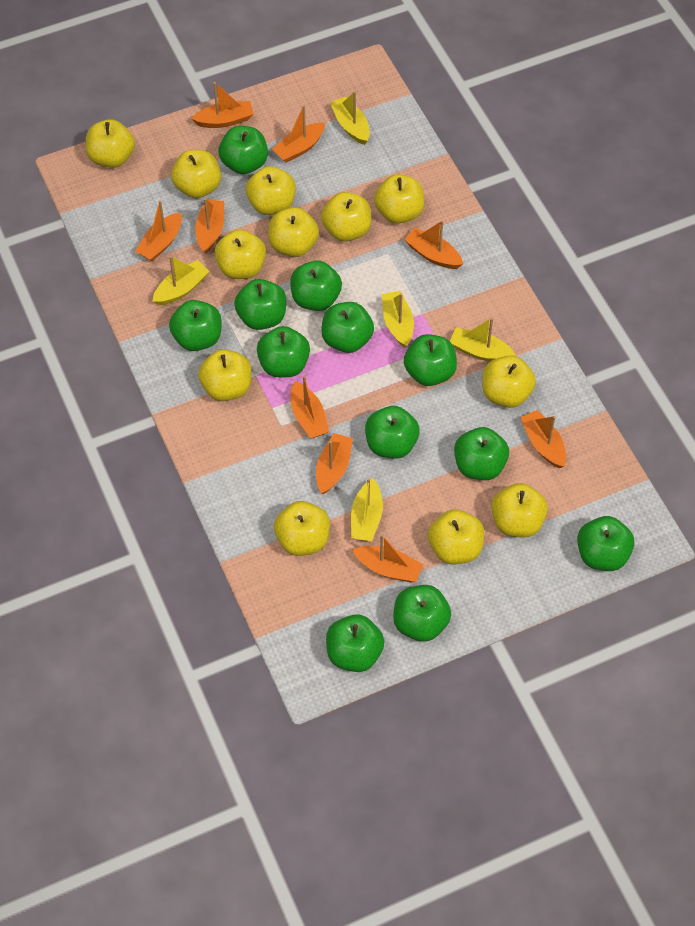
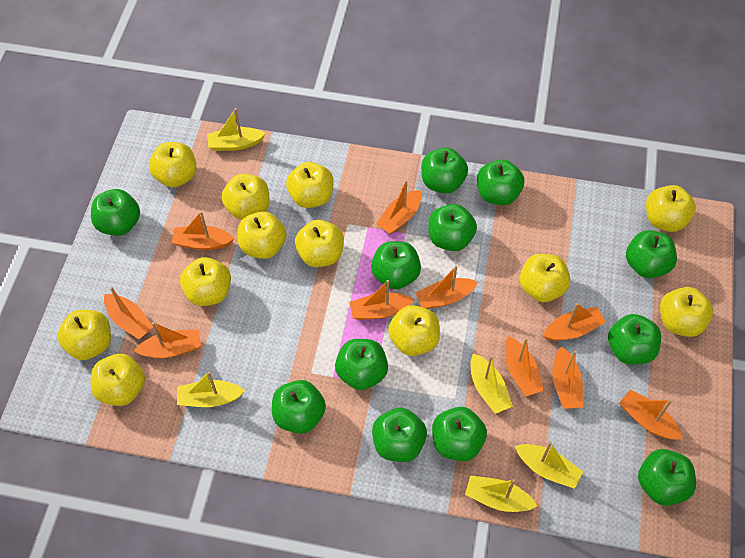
orange boat: [135,200,182,261] [191,82,254,128] [195,198,224,254] [272,105,325,163] [291,376,329,439] [316,433,353,494] [352,534,423,582] [404,221,463,269] [520,410,566,468] = 9 -> [104,287,153,339] [134,322,201,358] [172,211,235,250] [350,280,415,320] [376,180,422,234] [416,265,478,309] [505,336,544,396] [543,303,606,341] [552,346,583,409] [619,389,683,440] = 10

